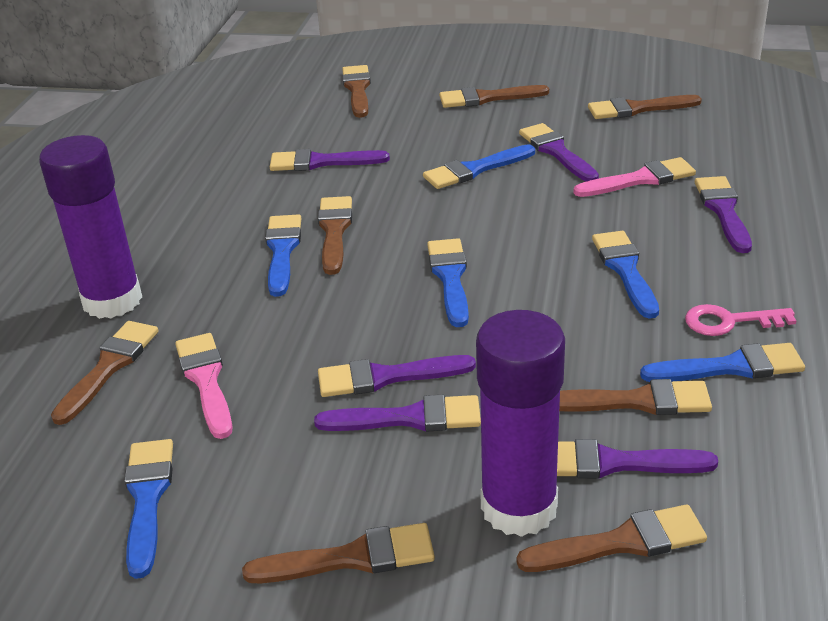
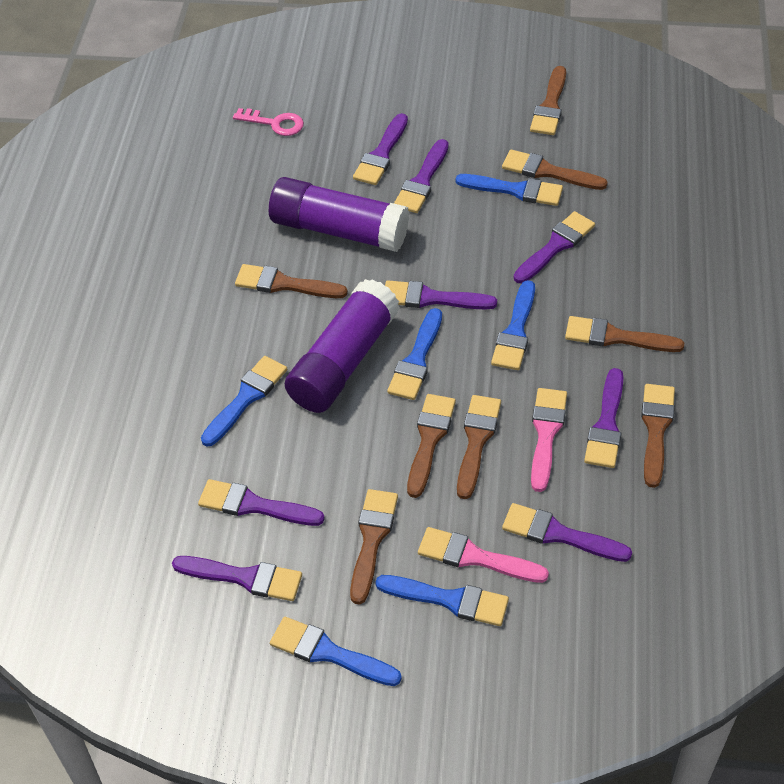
purple brush: [270,149,390,171] [314,395,481,431] [318,355,476,397] [519,123,599,182] [557,439,718,478] [695,176,752,253] = 6 -> [172,556,302,601] [198,479,325,526] [353,113,408,185] [385,280,497,310] [394,139,449,213] [502,503,632,562] [514,211,595,283] [584,368,624,468] = 8

